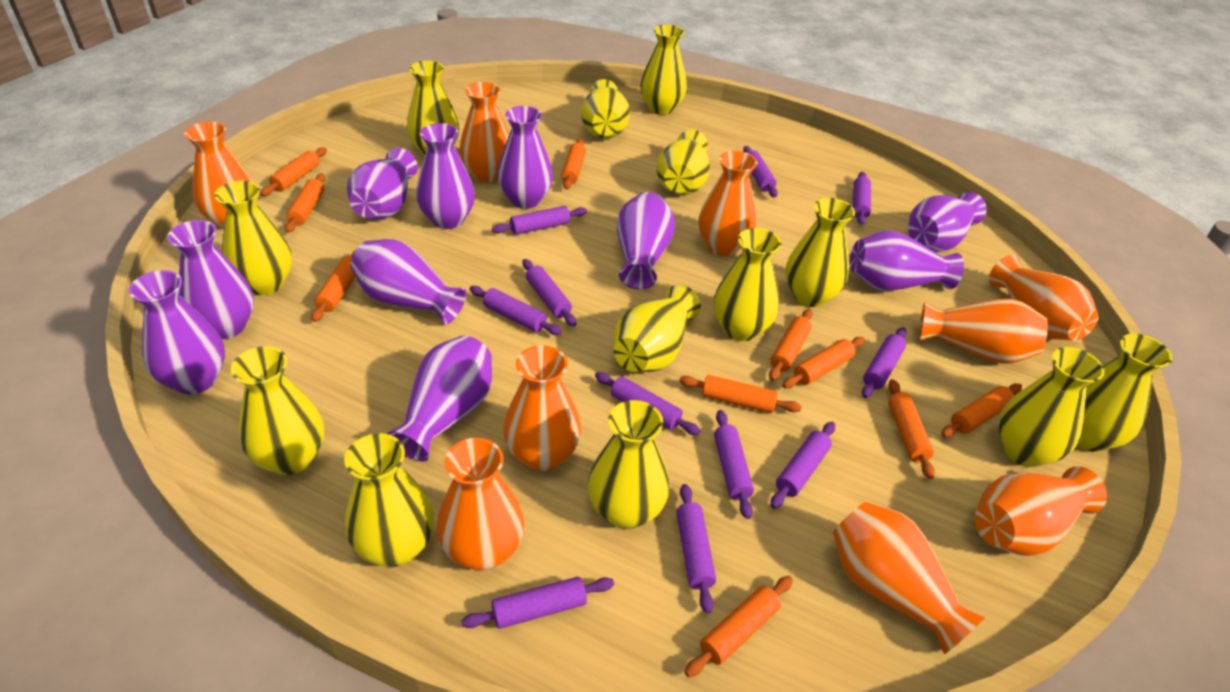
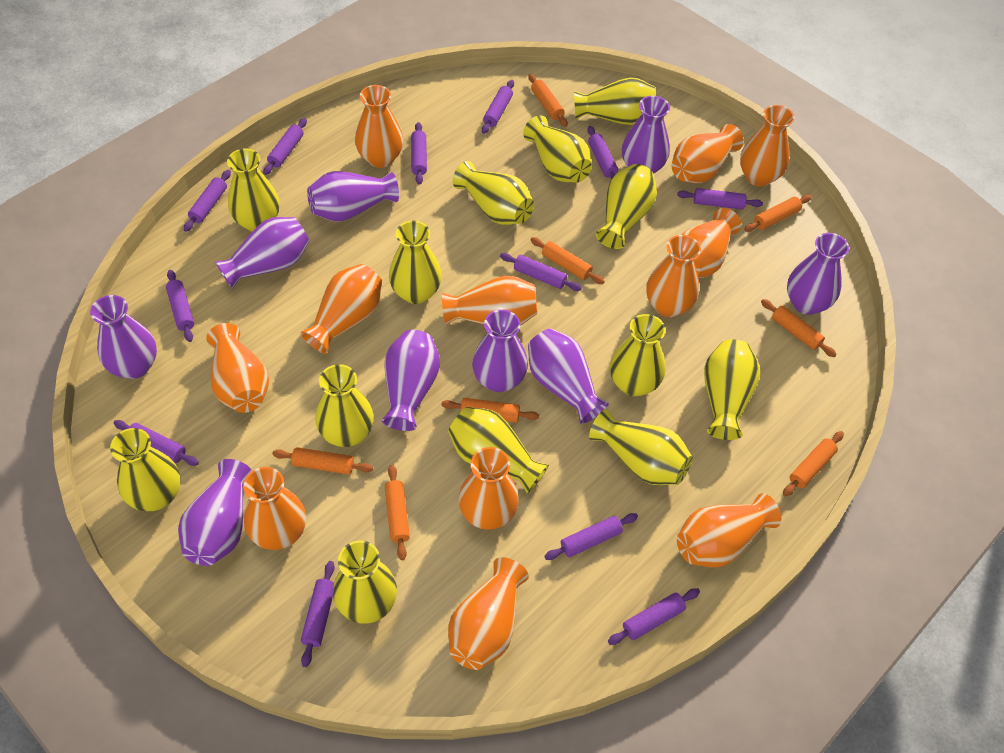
orange rolling pin: [260,147,327,196] [285,173,325,233] [311,250,356,322] [561,139,586,189] [679,375,802,413] [684,576,793,677] [769,309,813,381] [782,337,865,388] [888,379,935,479] [941,383,1022,437] = 10 -> [273,447,373,475] [385,465,410,560] [441,398,539,423] [528,74,568,127] [531,237,605,284] [744,195,812,232] [761,299,837,357] [783,431,844,497] = 8
orange vase: [184,122,258,229] [437,438,524,570] [460,82,509,182] [503,345,581,471] [698,151,757,256] [833,501,985,654] [919,299,1048,364] [975,466,1107,556] [989,255,1099,341] = 9 -> [206,323,269,413] [243,467,306,550] [300,264,382,354] [355,85,403,168] [442,276,538,326] [448,557,529,670] [458,447,519,530] [646,235,701,317] [672,124,744,184] [677,493,781,568] [681,208,741,278] [740,105,795,187] = 12
purple rolling pin: [461,577,614,629] [470,286,562,335] [492,206,587,235] [523,259,576,326] [595,372,701,435] [677,484,716,614] [714,410,754,519] [743,146,778,197] [771,422,835,509] [853,172,871,225] [862,327,907,398] = 11 -> [114,420,199,466] [166,270,194,342] [184,170,231,232] [263,118,307,175] [301,561,335,667] [411,122,427,185] [482,80,514,134] [500,253,582,291] [544,513,638,560] [587,126,618,179] [608,588,700,645] [677,188,763,210] = 12
purple vase: [128,270,225,394] [167,220,254,339] [347,148,418,219] [351,239,466,324] [387,336,492,462] [416,123,475,229] [497,106,553,209] [617,192,675,289] [850,231,964,291] [908,192,987,252] = 10 -> [90,295,157,379] [178,459,252,566] [215,217,309,289] [307,171,399,222] [382,330,440,431] [472,310,528,392] [528,329,609,424] [622,96,670,174] [787,233,849,315] = 9

